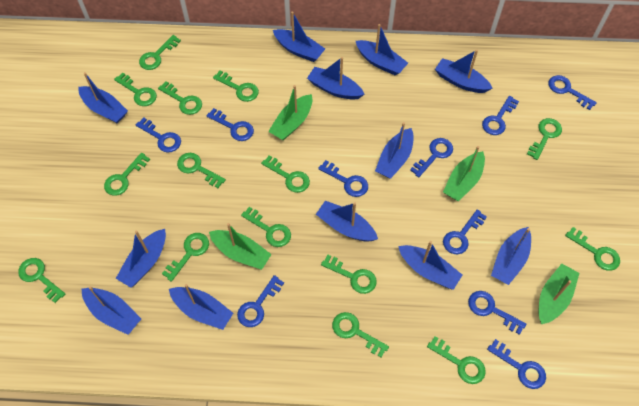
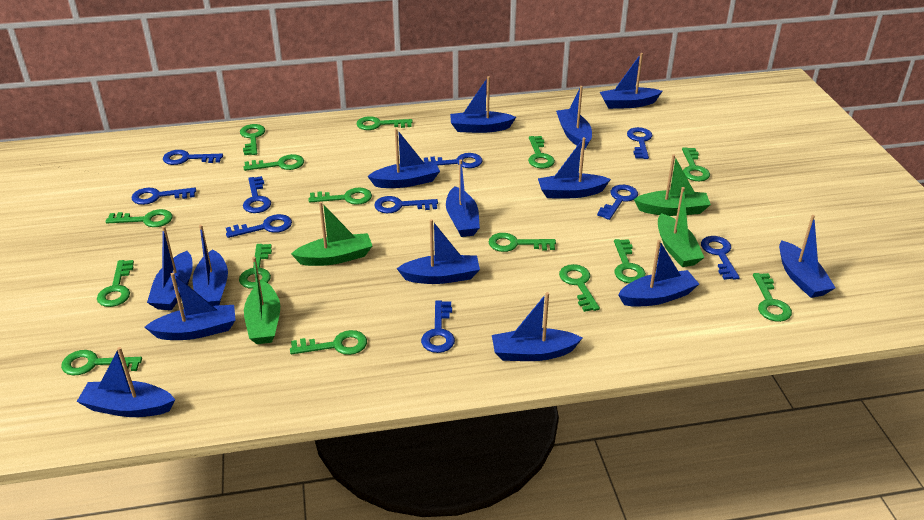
blue boat: [79,72,128,123] [82,286,141,335] [116,229,166,287] [169,284,233,330] [273,11,325,62] [307,57,365,100] [316,201,378,242] [356,24,408,75] [375,122,414,179] [398,241,462,290] [435,50,492,93] [491,227,531,285] = 12 -> [77,347,175,417] [145,273,235,340] [147,226,193,310] [193,225,228,306] [367,128,440,188] [396,219,480,284] [446,160,480,237] [450,76,516,133] [492,292,582,361] [538,137,611,198] [556,86,592,150] [600,53,663,109] [618,240,699,307] [779,215,836,298] = 14

